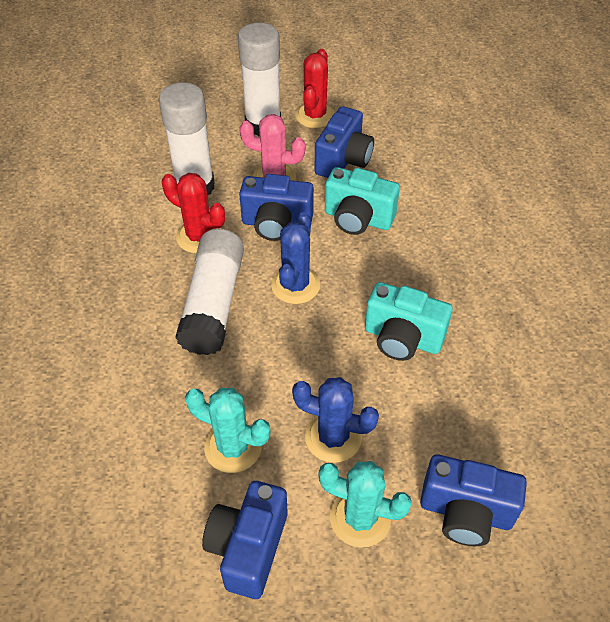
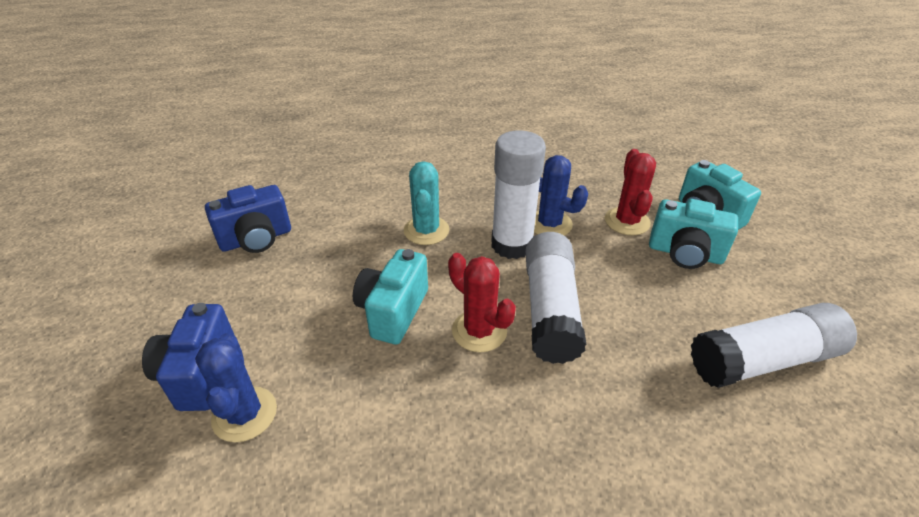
blue camera: [202,481,288,599] [239,174,314,241] [315,106,374,178] [420,454,527,546] = 4 -> [142,303,235,411] [205,185,291,253] = 2
pink cactus: [240,114,306,181] = 1 -> none = 0
turquoise cactus: [185,388,270,473] [319,461,412,548] = 2 -> [404,161,449,245] = 1
turquoise camera: [325,167,400,235] [365,282,453,361] = 2 -> [353,249,428,345] [649,199,738,269] [679,160,761,230] = 3

